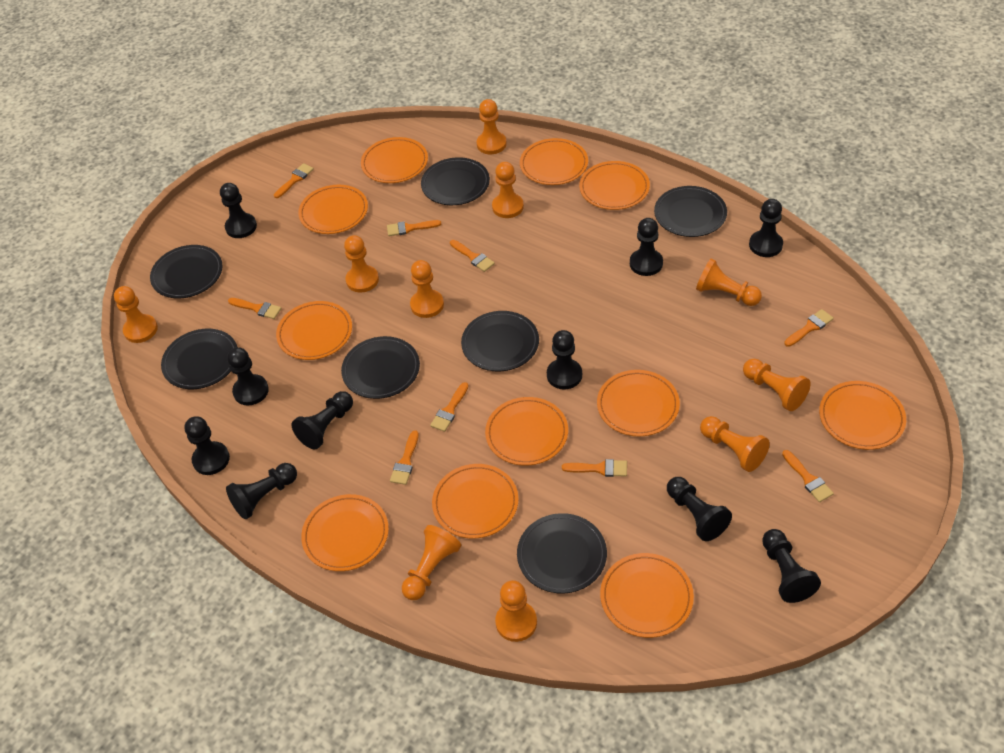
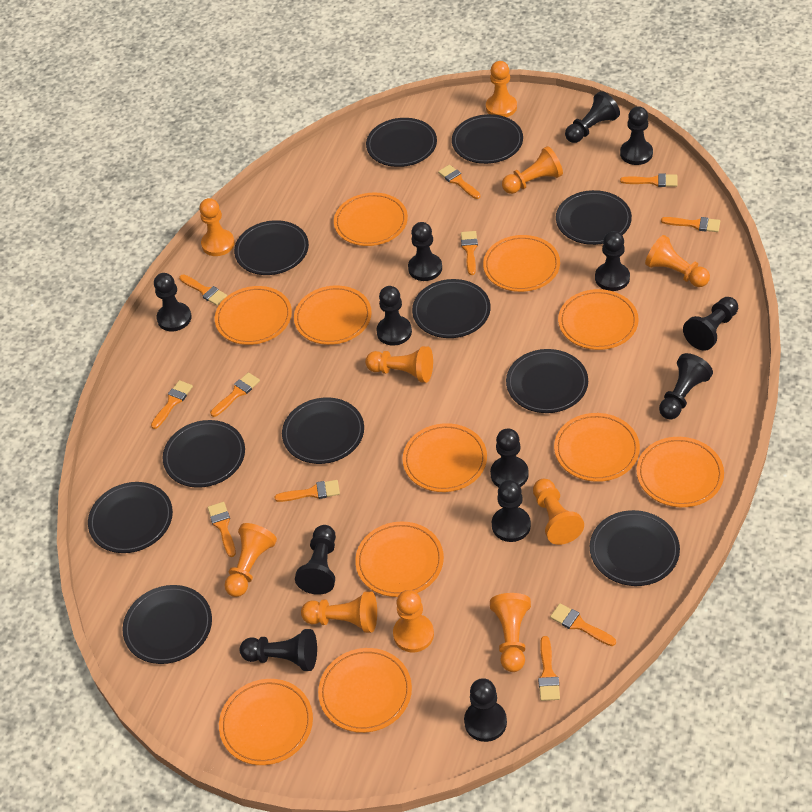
black pawn: [184,416,230,475] [220,183,257,238] [226,463,297,519] [227,347,269,405] [292,391,353,449] [547,330,582,389] [630,218,663,276] [667,477,732,541] [749,199,783,257] [762,529,821,603] = 10 -> [154,273,192,331] [240,629,317,671] [295,525,336,595] [376,286,412,346] [408,222,442,281] [464,678,507,742] [490,429,529,487] [492,480,531,542] [565,91,620,143] [595,231,630,291] [620,106,653,165] [659,353,713,419] [683,297,738,351] = 13
black plate: [150,245,223,299] [161,329,237,389] [341,336,420,399] [421,157,490,205] [461,311,539,372] [517,513,607,594] [654,186,727,237] = 7 -> [88,482,173,553] [123,585,212,664] [163,420,245,488] [234,220,309,275] [282,397,364,464] [366,118,437,167] [412,279,491,338] [452,114,523,164] [506,349,588,413] [556,190,632,245] [590,510,680,586] = 11
orange brush: [228,298,282,319] [274,163,314,198] [387,220,441,236] [390,430,419,485] [430,382,469,432] [450,240,495,272] [562,459,627,477] [782,450,834,502] [784,309,834,347] = 9 -> [151,380,193,429] [179,274,227,305] [208,502,236,557] [210,372,260,417] [275,480,340,502] [438,165,481,199] [461,231,478,275] [538,636,560,701] [550,603,616,646] [620,173,677,187] [661,217,720,232] = 11

